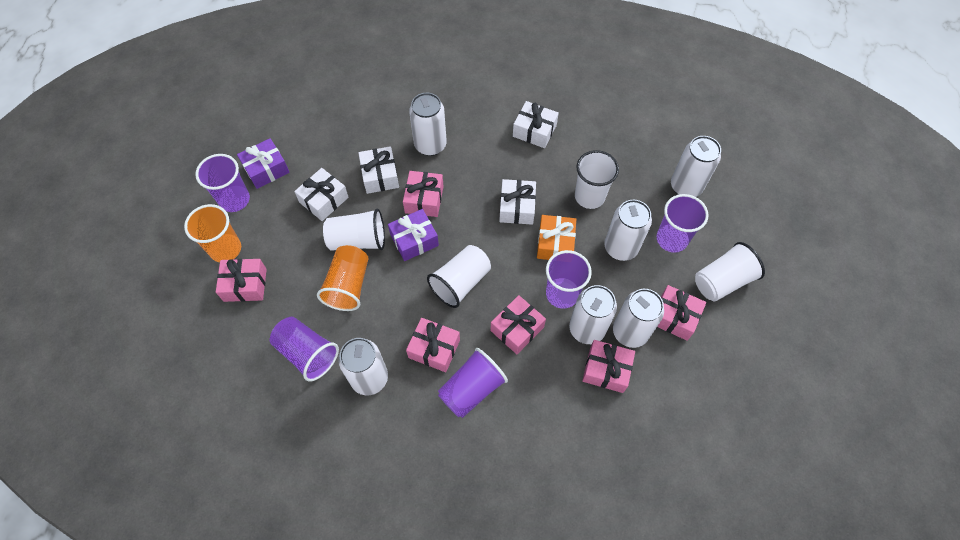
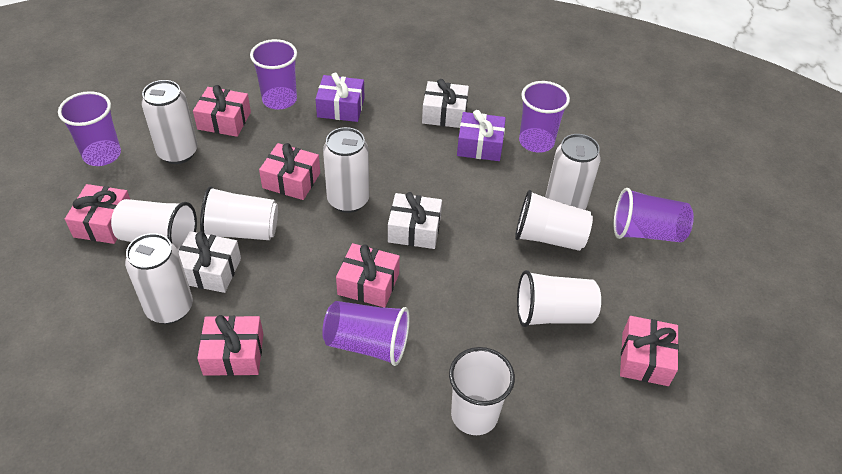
orange cup: [184,204,241,262] [317,245,369,311] = 2 -> none = 0
orange gift: [537,215,576,260] = 1 -> none = 0
white can: [338,338,388,395] [409,93,447,156] [569,285,617,344] [604,200,652,261] [613,289,664,348] [671,136,721,197] = 6 -> [125,233,193,324] [141,80,198,164] [323,127,369,213] [545,134,601,210] = 4
white cup: [323,208,385,251] [427,245,491,308] [575,150,619,209] [695,242,765,301] = 4 -> [111,199,197,252] [200,186,278,240] [449,347,515,435] [515,190,593,251] [517,270,601,327] = 5
white gift: [294,168,349,221] [358,146,399,194] [499,179,536,225] [513,101,559,148] = 4 -> [178,231,241,293] [388,192,442,249] [422,79,469,128] = 3

